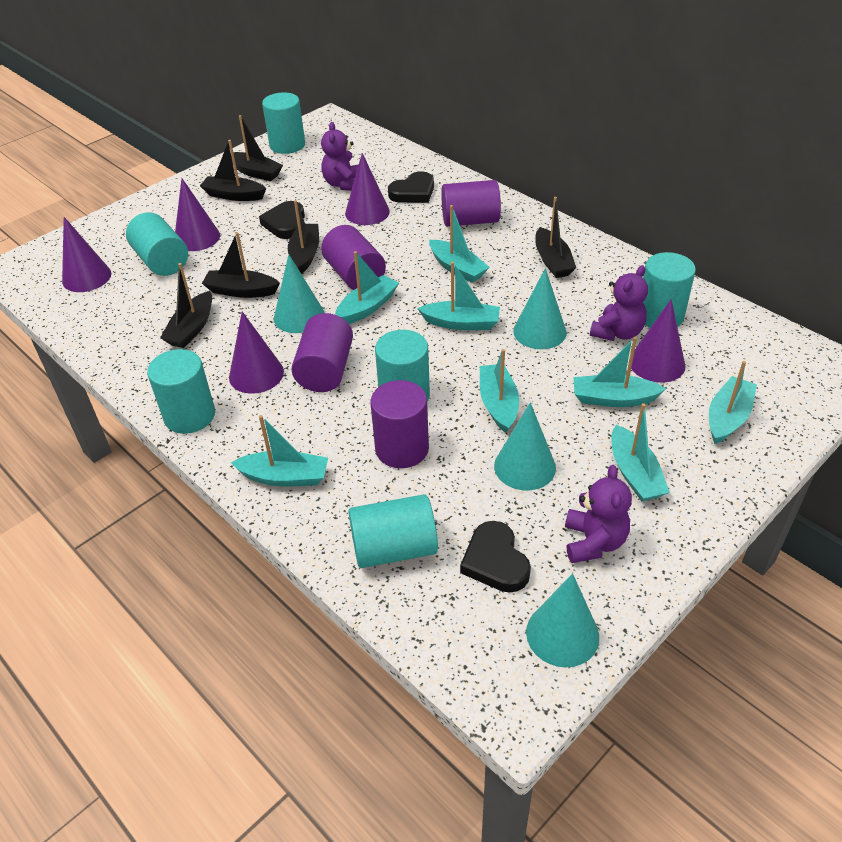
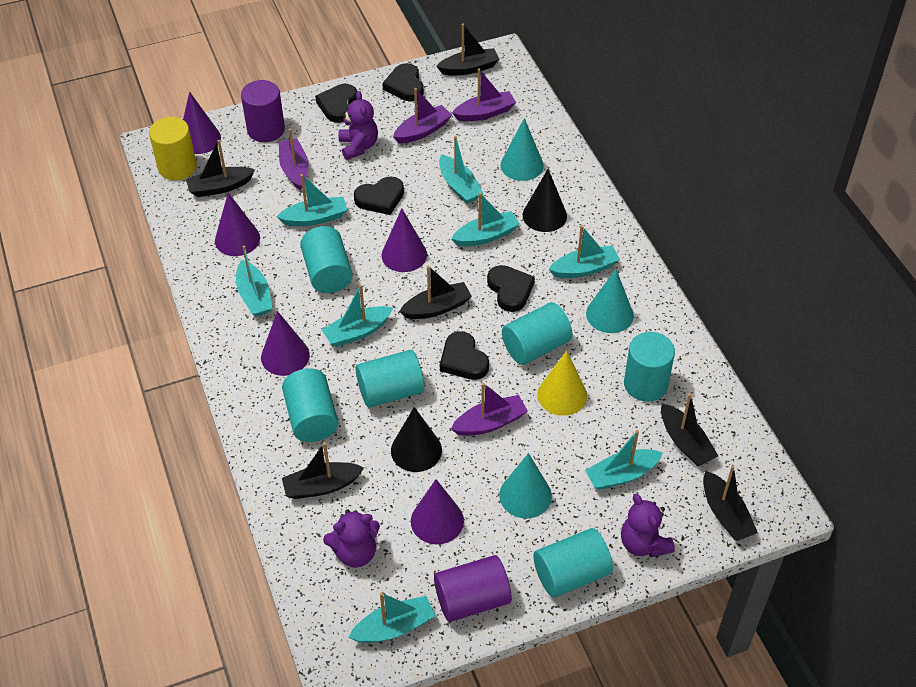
black cone: none = 0 -> [391,407,442,472] [523,169,567,232] = 2
black heart: [259,201,305,239] [388,171,434,203] [460,521,531,593] = 3 -> [315,84,357,123] [354,176,404,215] [382,63,424,101] [440,331,489,380] [487,265,535,312] = 5
purple boat: none = 0 -> [279,128,309,190] [393,88,452,143] [451,383,528,436] [452,69,516,121] = 4
purple cylinder: [291,313,353,392] [321,225,386,290] [370,380,429,468] [441,180,501,227] = 4 -> [241,80,285,142] [434,555,512,622] = 2
turquoise cone: [274,254,325,333] [494,403,556,490] [513,268,566,349] [526,574,599,668] = 4 -> [499,453,552,518] [501,118,544,181] [586,269,634,333] = 3
yellow cone: none = 0 -> [537,351,587,416] = 1
yellow cylinder: none = 0 -> [149,117,197,180] = 1

